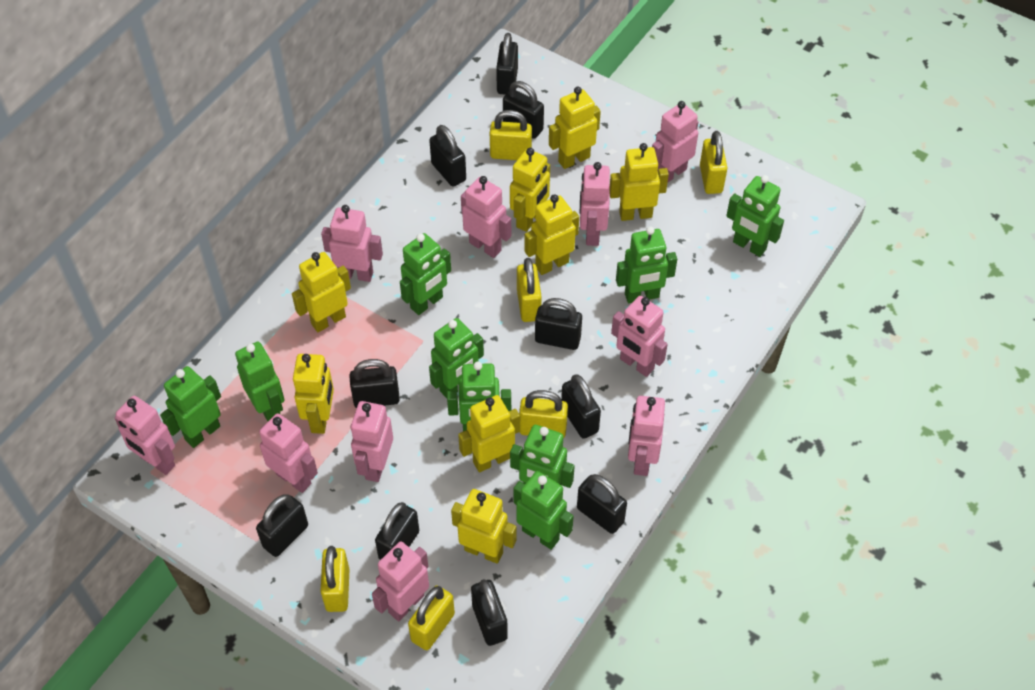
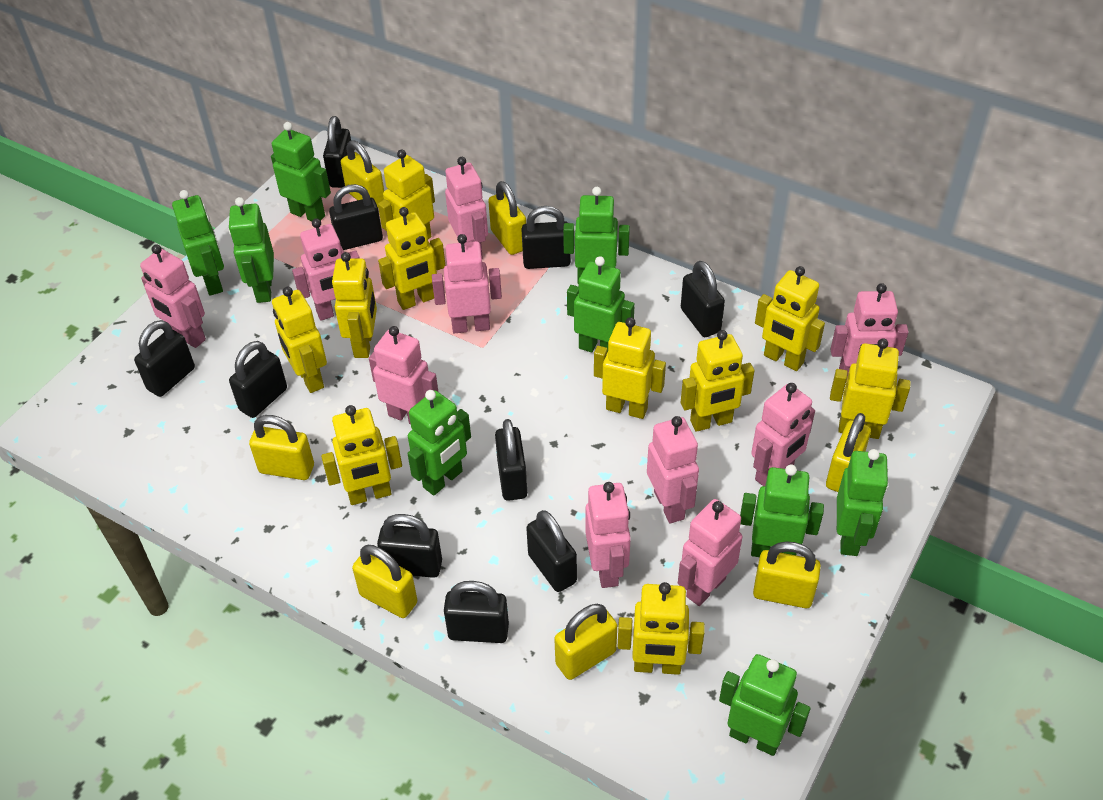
yellow padlock: [320,546,350,612] [408,586,455,650] [490,110,532,160] [517,258,542,322] [519,390,568,438] [700,131,728,194] = 6 -> [249,415,314,480] [341,140,384,207] [352,545,418,618] [488,181,526,255] [554,604,617,680] [753,541,821,608] [826,413,871,492] = 7
yellow robot: [292,252,351,332] [293,354,334,434] [451,489,516,564] [458,395,520,472] [510,148,550,232] [525,194,579,275] [549,87,601,169] [610,143,669,221] = 8 -> [272,287,327,393] [321,405,402,505] [332,252,377,358] [378,149,435,239] [378,207,446,310] [594,317,666,419] [618,582,705,675] [681,330,754,432] [755,266,825,371] [830,338,911,439] = 10

